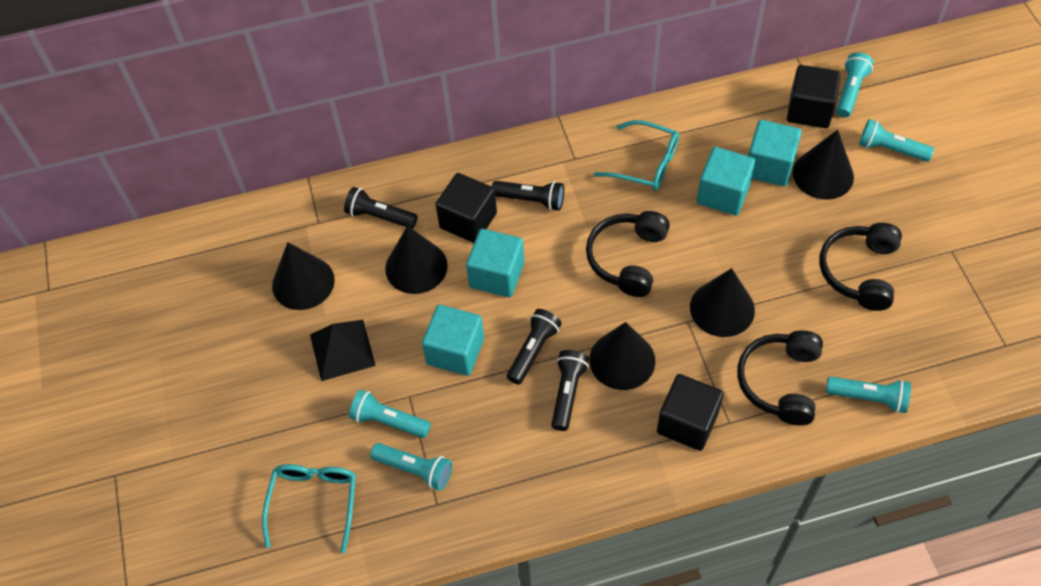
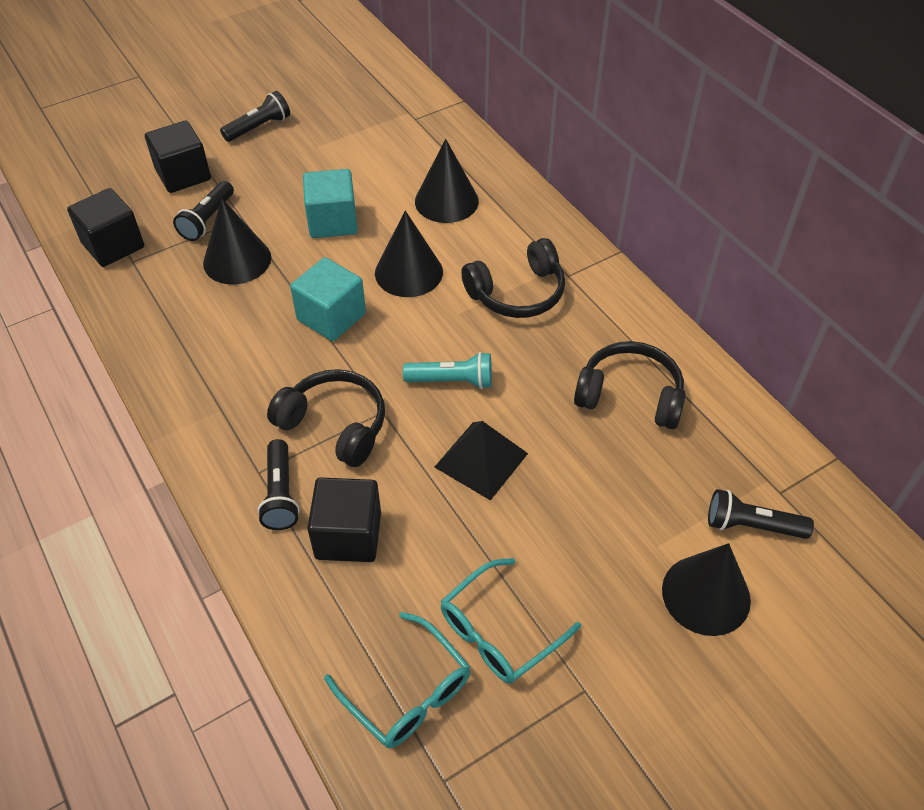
black cone: [272,242,335,310] [385,226,448,294] [589,322,655,390] [690,268,755,337] [793,130,854,200] = 5 -> [203,198,271,284] [375,211,443,297] [415,139,479,223] [662,543,751,636] = 4
turquoise cube: [422,305,484,376] [466,229,524,297] [697,147,755,215] [748,120,802,186] = 4 -> [290,257,366,341] [303,169,358,238] = 2
turquoise flashlight: [349,389,431,438] [370,443,452,491] [826,377,911,413] [836,52,874,118] [859,119,934,162] = 5 -> [403,352,492,389] = 1

